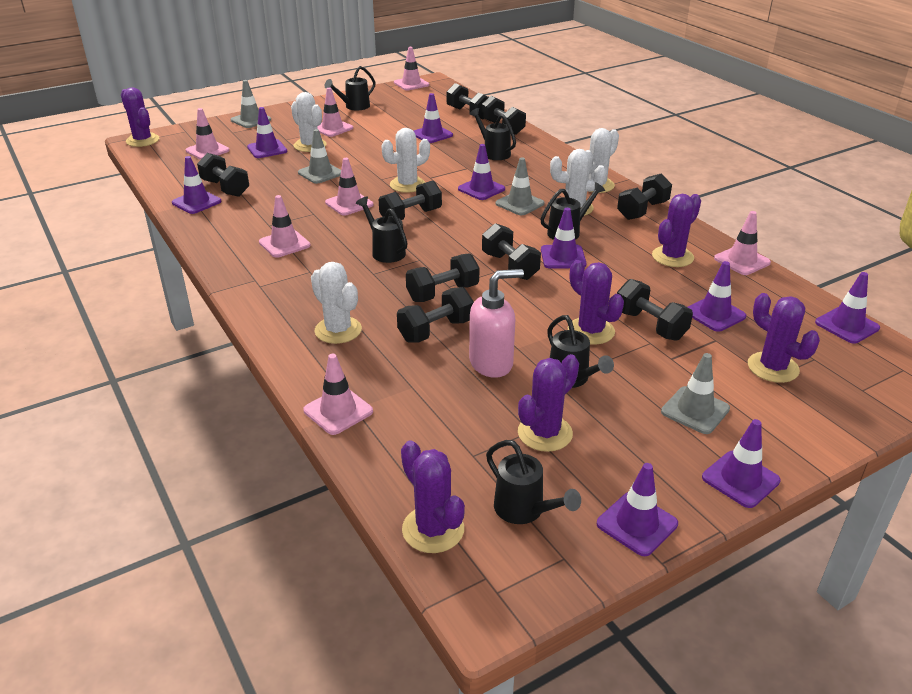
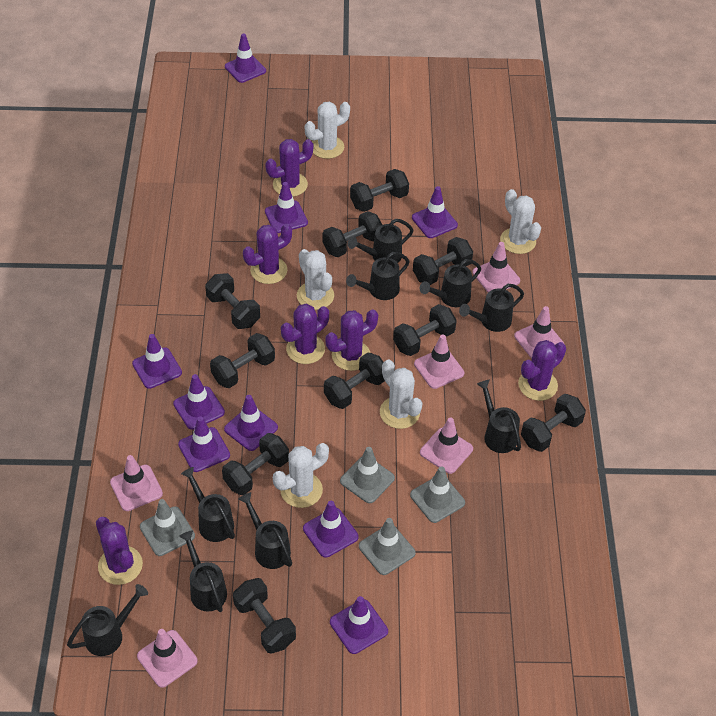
black dumbbell: [197,153,249,197] [379,180,442,220] [397,287,474,343] [406,253,479,302] [447,83,489,119] [481,96,526,135] [482,223,541,280] [617,173,672,220] [617,279,693,341] = 9 -> [205,273,260,329] [210,333,275,388] [222,433,289,495] [233,578,296,654] [323,211,382,257] [324,353,385,409] [350,169,409,212] [393,304,457,356] [413,237,473,285] [521,394,586,452] = 10
black watering can: [325,66,376,110] [356,197,407,263] [469,108,516,160] [486,440,581,524] [540,182,605,240] [547,315,614,388] = 6 -> [67,584,148,656] [179,530,227,612] [181,467,235,542] [238,492,292,569] [346,252,410,300] [348,219,413,263] [420,259,481,307] [459,284,524,332] [477,380,521,453] = 9
pink soap dispenser: [469,269,524,378] = 1 -> none = 0
pink traffic cone: [186,108,230,160] [259,195,310,258] [303,354,373,435] [317,88,353,137] [325,158,373,216] [394,47,429,90] [714,211,771,275] = 7 -> [110,455,163,511] [137,629,198,688] [414,334,464,389] [420,418,473,474] [472,242,520,292] [514,306,564,359] = 6

